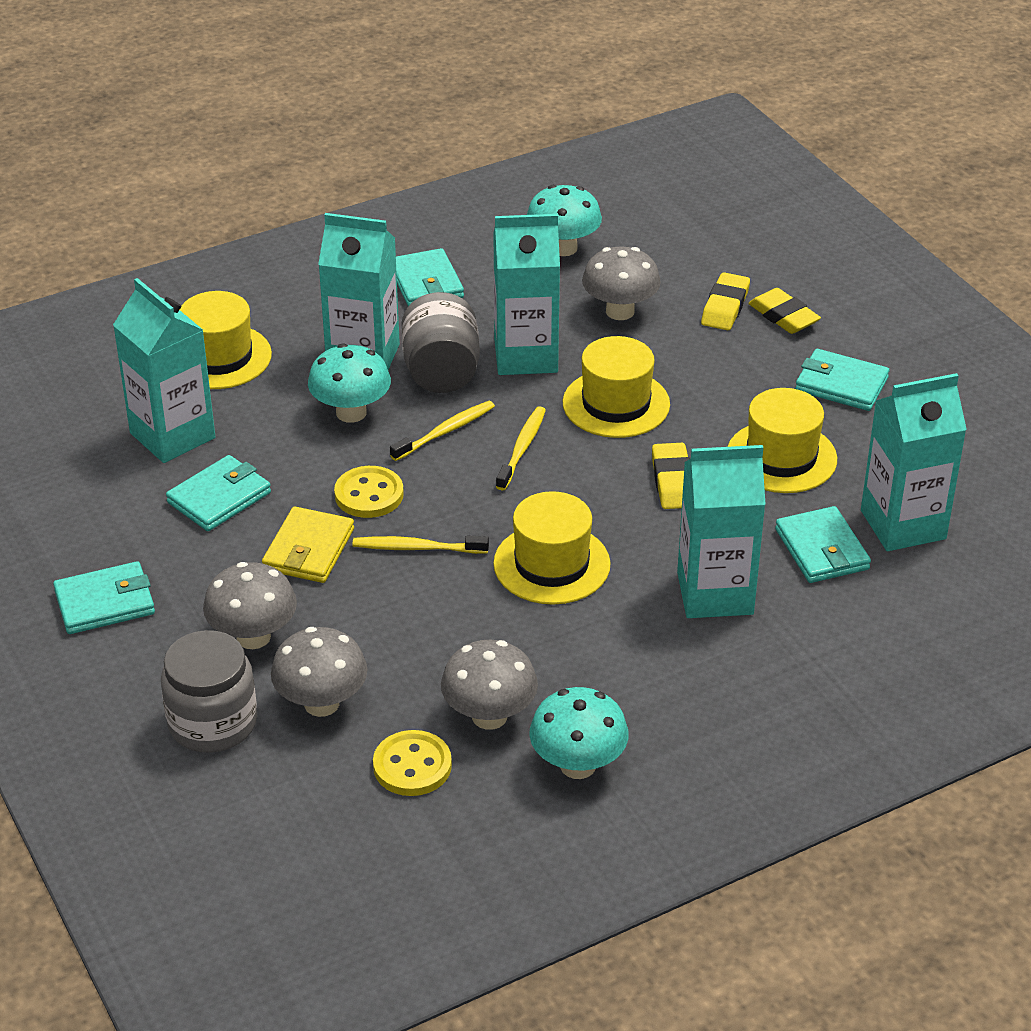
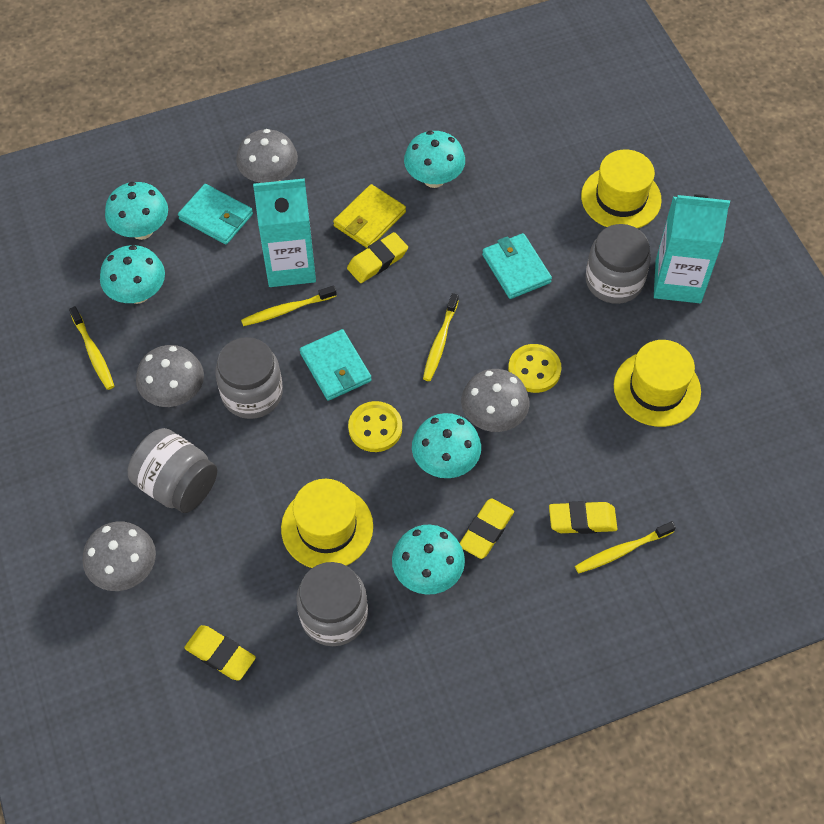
grey jar: [161,630,257,753] [402,292,480,393] = 2 -> [128,428,217,513] [215,337,283,419] [296,562,368,646] [585,224,651,304] = 4
turquoise carton: [113,278,215,463] [318,213,400,370] [493,214,560,375] [677,445,766,618] [861,373,967,551] = 5 -> [253,178,316,287] [654,194,730,303] = 2
turquoise mushroom: [308,344,391,423] [527,185,602,256] [529,687,628,779] = 3 -> [100,245,165,304] [105,182,168,240] [392,525,465,595] [404,131,465,188] [412,413,481,478] = 5
turquoise wallet: [53,561,155,634] [166,455,271,531] [396,248,464,306] [775,506,871,583] [795,349,889,411] = 5 -> [178,184,253,245] [300,329,372,401] [482,233,552,299] = 3
yellow eraser: [652,443,690,509] [701,272,750,330] [748,288,821,334] = 3 -> [184,625,256,681] [347,232,408,283] [460,498,514,559] [549,501,617,534] = 4
yellow hat: [180,291,272,389] [493,491,611,605] [563,336,670,438] [727,388,837,493] = 4 -> [281,479,373,568] [581,150,662,228] [614,340,701,427] = 3
yellow toothbrush: [353,535,489,554] [390,401,495,461] [496,406,546,491] = 3 -> [69,306,114,390] [241,285,337,326] [423,293,459,381] [575,521,676,573] = 4

